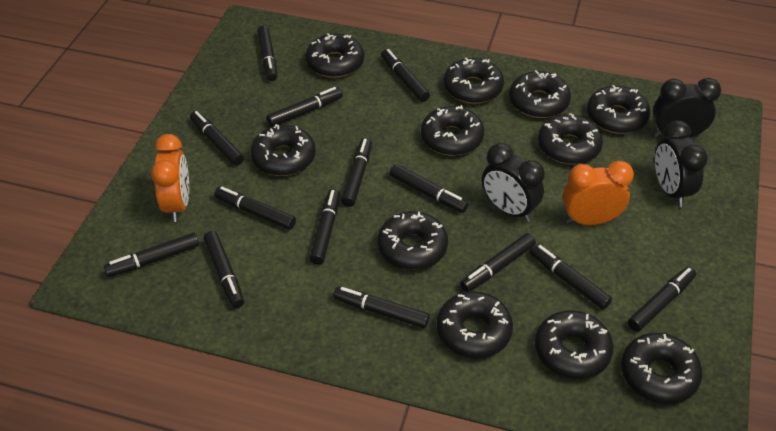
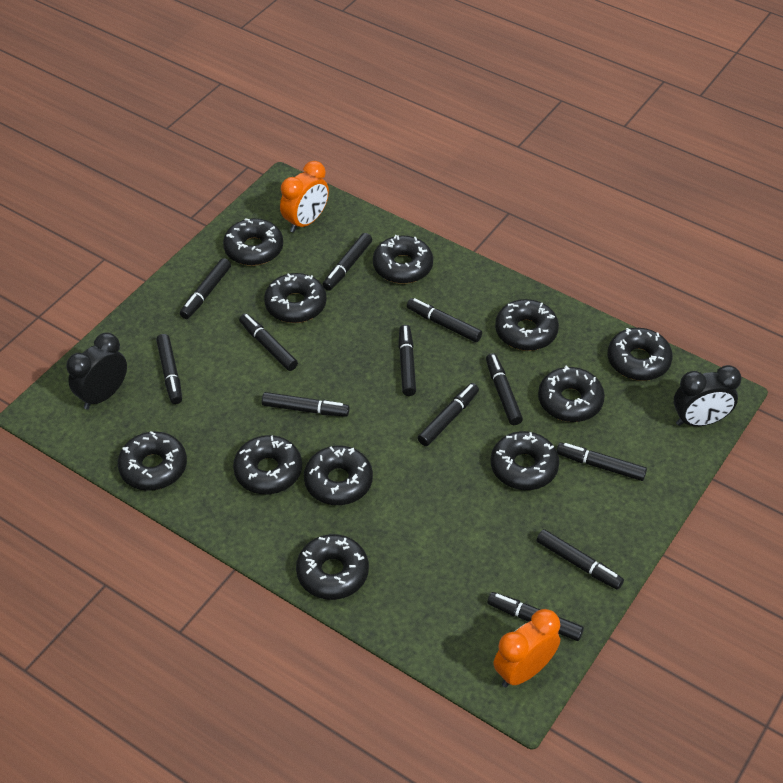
black clock: [482,143,545,222] [653,78,721,138] [655,120,708,207] = 3 -> [66,333,127,409] [674,365,741,426] = 2
black marker: [104,233,199,277] [190,111,244,166] [204,231,244,308] [214,187,296,230] [257,26,277,81] [267,87,343,127] [309,189,340,265] [333,287,430,328] [341,138,372,207] [381,49,430,102] [389,164,469,213] [460,233,536,292] [530,244,612,310] [628,267,696,332] = 14 -> [156,334,182,404] [180,258,231,319] [239,313,298,371] [262,392,350,417] [322,233,372,291] [399,325,416,396] [407,298,482,342] [418,383,479,446] [486,353,523,425] [487,592,584,641] [537,529,624,590] [557,443,647,481] = 12

